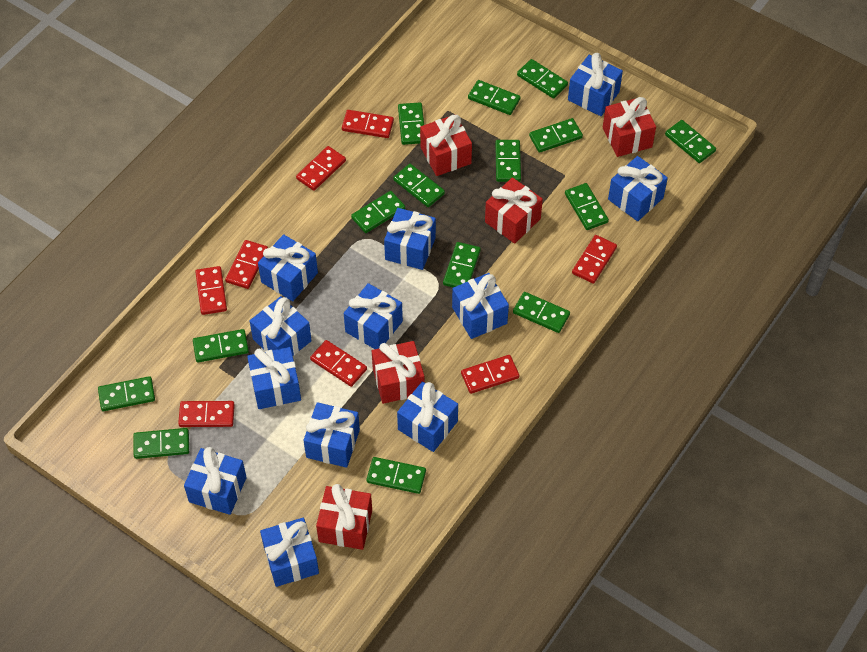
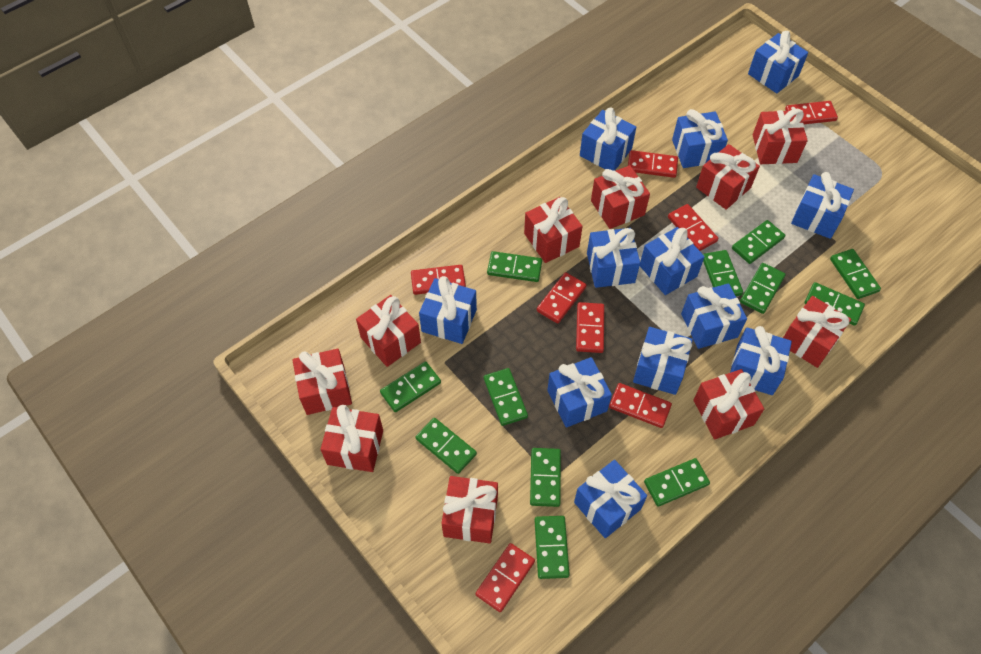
green domino: [98,376,155,411] [133,428,189,459] [193,329,249,363] [351,191,405,233] [366,457,426,494] [393,164,445,207] [398,102,424,145] [443,242,481,287] [468,80,521,115] [495,140,521,182] [513,292,570,333] [517,59,568,99] [529,118,583,153] [565,183,609,230] [665,120,716,163] = 15 -> [380,361,441,412] [416,418,477,474] [484,368,528,426] [487,251,542,282] [530,448,561,507] [534,516,570,579] [644,458,710,507] [703,250,743,296] [732,220,785,264] [740,263,786,314] [805,282,865,326] [830,249,881,299] = 12
red gift: [316,484,372,550] [372,341,424,404] [420,114,472,176] [485,177,543,244] [603,97,656,157] = 5 -> [292,349,352,415] [320,405,383,472] [356,295,421,367] [441,476,498,543] [524,197,583,263] [591,165,650,229] [693,369,764,439] [696,144,760,210] [753,109,808,164] [783,296,851,368] = 10

